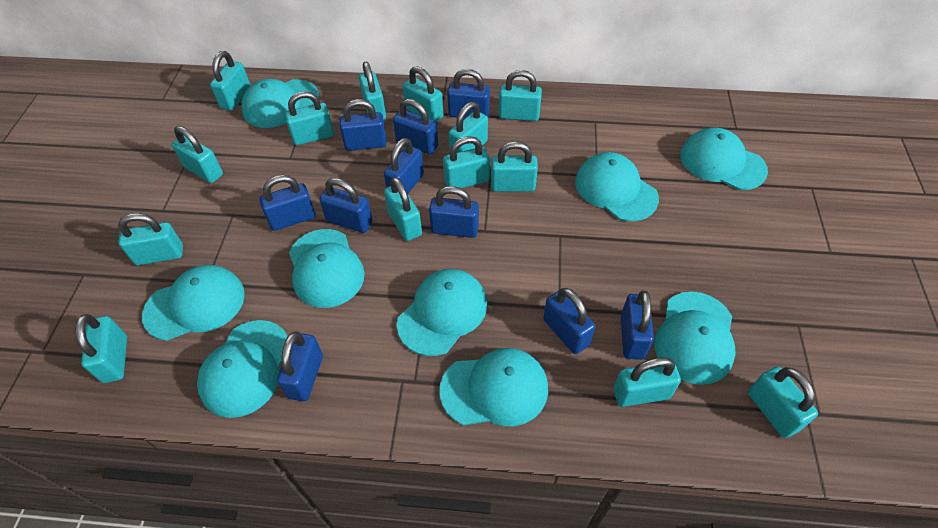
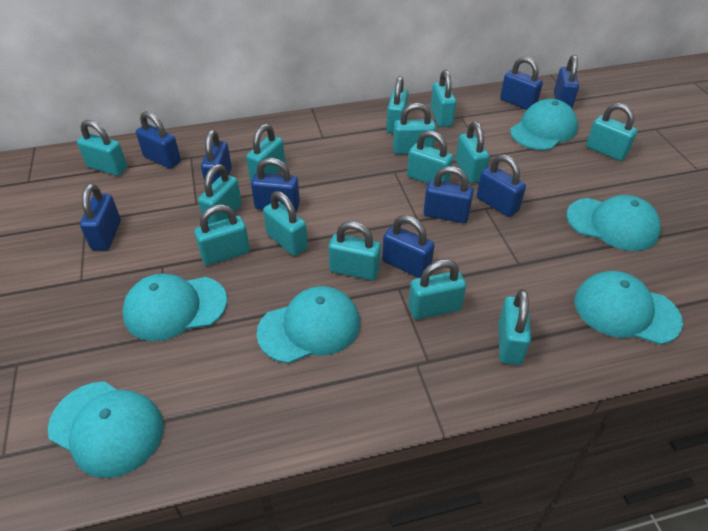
blue padlock: [259,175,315,231] [277,331,323,401] [319,178,373,233] [340,99,387,151] [384,138,424,194] [393,99,438,154] [429,186,479,238] [447,69,490,118] [543,288,595,354] [621,291,654,360] = 10 -> [80,183,121,250] [136,111,181,169] [201,130,232,184] [251,158,300,212] [382,215,435,278] [424,166,474,223] [477,154,526,217] [500,57,543,110] [554,55,579,108] = 9
turquoise cap: [142,265,245,341] [197,320,288,418] [242,79,319,128] [289,229,365,308] [397,269,487,356] [439,348,548,426] [575,152,659,221] [654,292,736,385] [680,127,768,190] = 9 -> [48,381,164,478] [122,274,227,341] [257,286,360,364] [510,99,578,150] [567,195,661,251] [575,271,683,345] = 6

